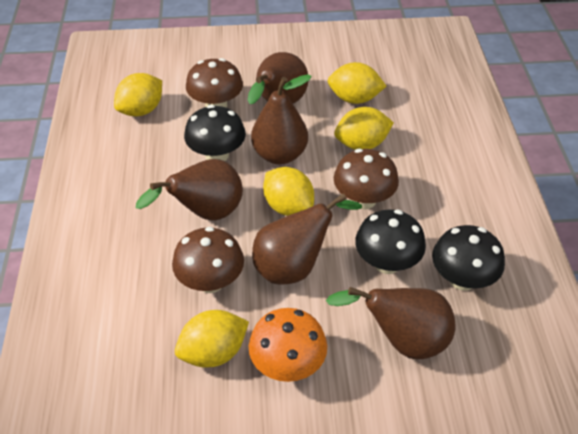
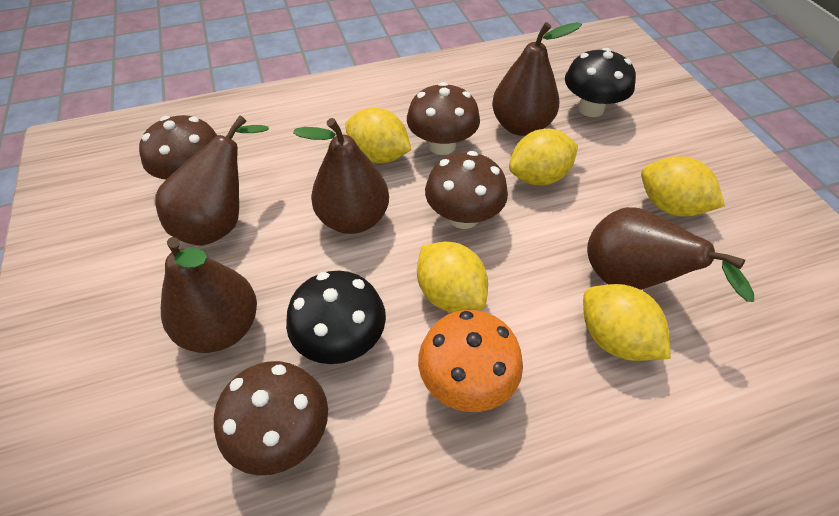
black mushroom: [184,105,246,161] [355,209,426,274] [432,225,505,291] = 3 -> [286,271,386,364] [565,48,636,117] = 2
brown mushroom: [172,227,244,293] [186,58,243,108] [334,149,399,210] = 3 -> [139,115,217,179] [214,361,328,475] [407,82,480,155] [425,151,508,229] = 4

